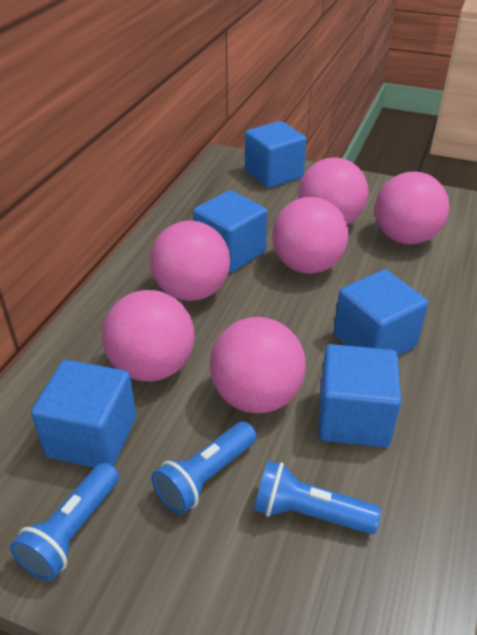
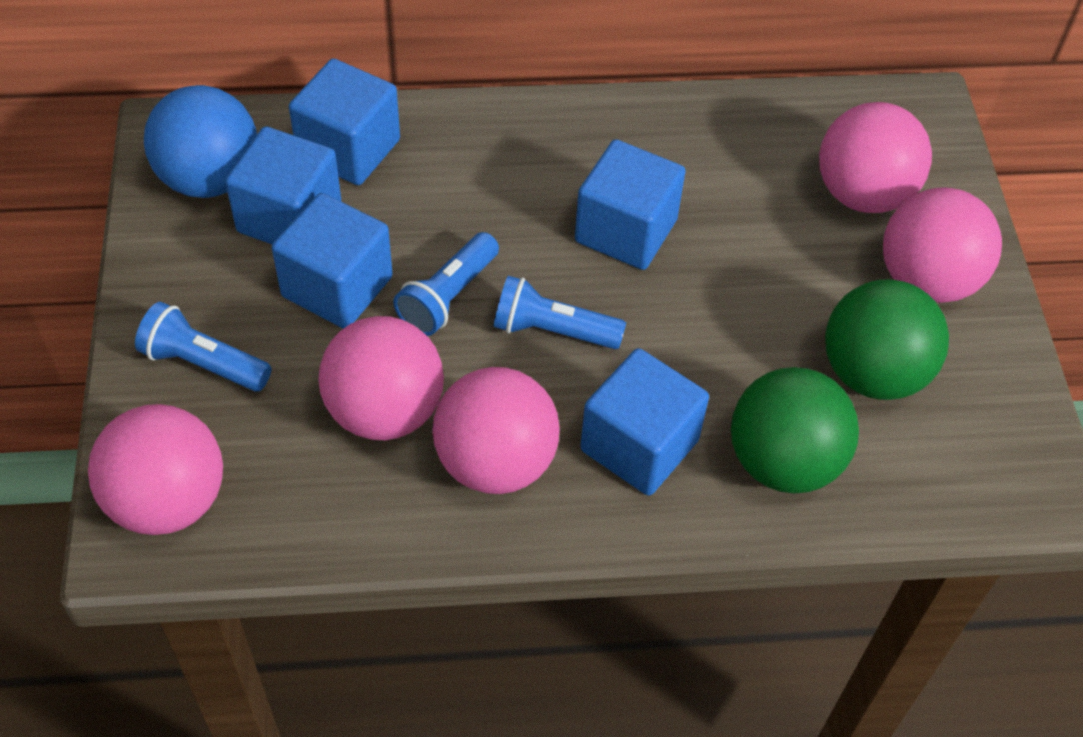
blue ball: none = 0 -> [144,85,257,198] = 1
green ball: none = 0 -> [731,367,859,494] [825,279,949,400] = 2
pink ball: [102,290,195,382] [150,221,230,301] [210,317,306,413] [272,197,348,274] [298,157,368,225] [375,172,449,244] = 6 -> [88,404,223,535] [318,316,444,440] [432,367,560,494] [819,102,932,213] [883,187,1002,303] = 5

